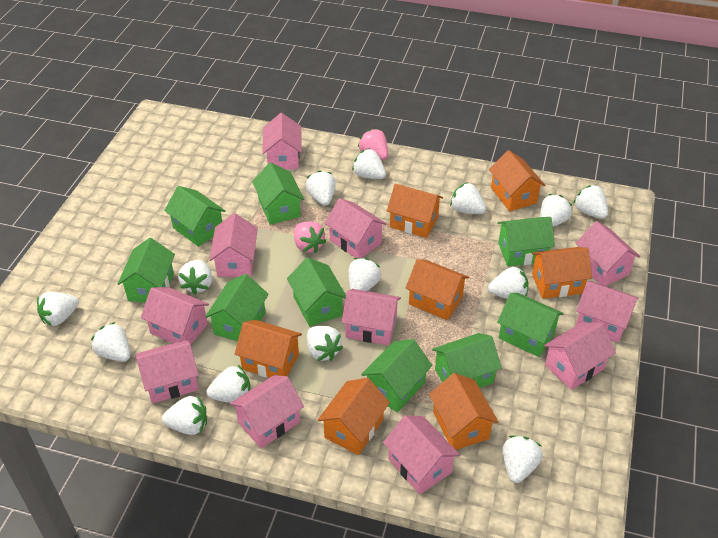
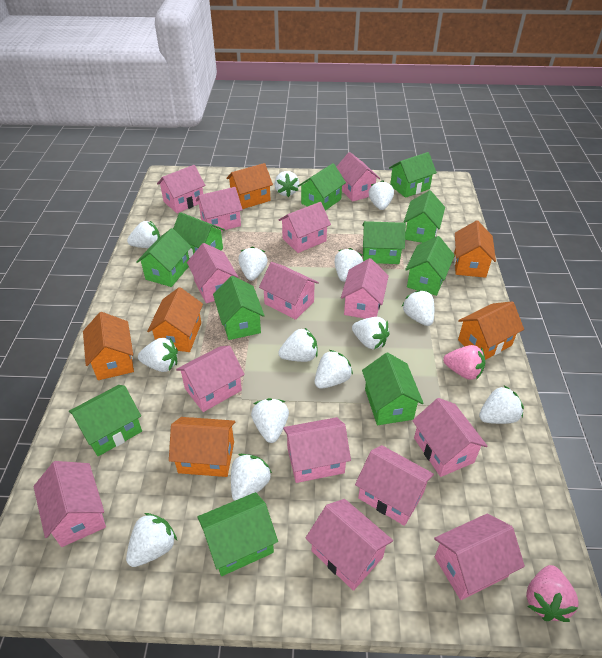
green house: [118,238,175,303] [164,186,225,247] [205,274,269,342] [252,162,304,225] [287,257,346,327] [361,339,433,413] [432,333,502,388] [497,293,564,357] [498,217,555,267] = 9 -> [69,385,142,456] [136,228,191,287] [173,212,225,258] [197,492,278,576] [213,276,265,340] [298,163,346,211] [362,221,406,264] [362,352,424,425] [389,152,437,198] [404,190,445,243] [405,236,455,296] = 11
orange house: [235,320,302,378] [318,378,390,455] [387,184,443,238] [406,259,469,320] [429,373,499,450] [489,150,545,211] [532,247,592,299] = 7 -> [83,312,134,380] [147,287,203,352] [169,417,235,477] [226,163,273,209] [454,220,496,278] [458,301,524,360] = 6
pink house: [136,340,199,404] [141,287,209,344] [209,213,258,277] [230,375,304,448] [262,113,302,169] [325,198,387,258] [342,289,401,345] [383,415,460,494] [544,322,616,390] [576,221,640,286] [576,281,638,343] = 11 -> [33,461,106,547] [157,165,205,213] [176,346,245,412] [187,243,238,303] [196,187,243,231] [259,262,319,320] [279,202,331,253] [283,417,351,483] [306,499,393,591] [336,152,380,202] [341,258,389,319] [355,445,434,526] [412,398,487,477] [434,514,525,600] = 14

